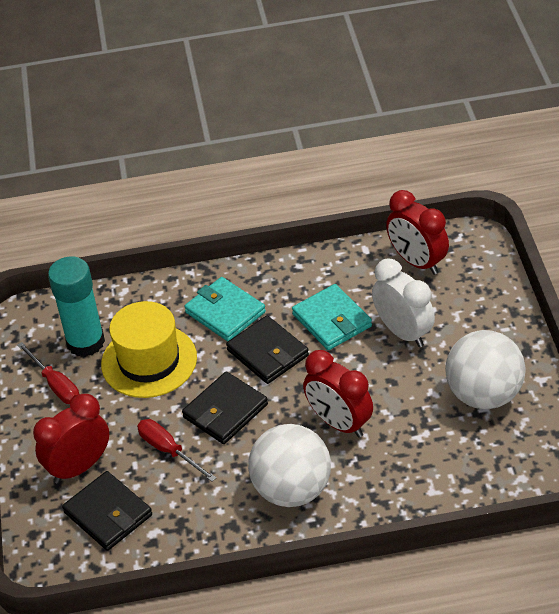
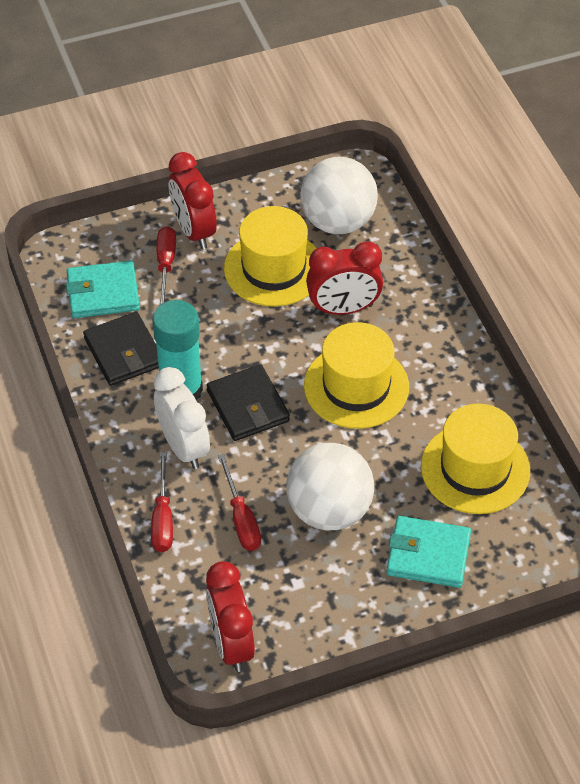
black wallet: [62,471,152,551] [182,372,268,444] [226,315,309,384] = 3 -> [83,312,159,386] [207,364,290,441] = 2
red screwdriver: [17,342,79,404] [137,419,216,482] = 2 -> [151,452,173,552] [157,226,176,306] [218,454,261,551] = 3
yellow hat: [101,301,197,398] = 1 -> [224,206,316,307] [304,322,409,429] [421,404,530,514] = 3

